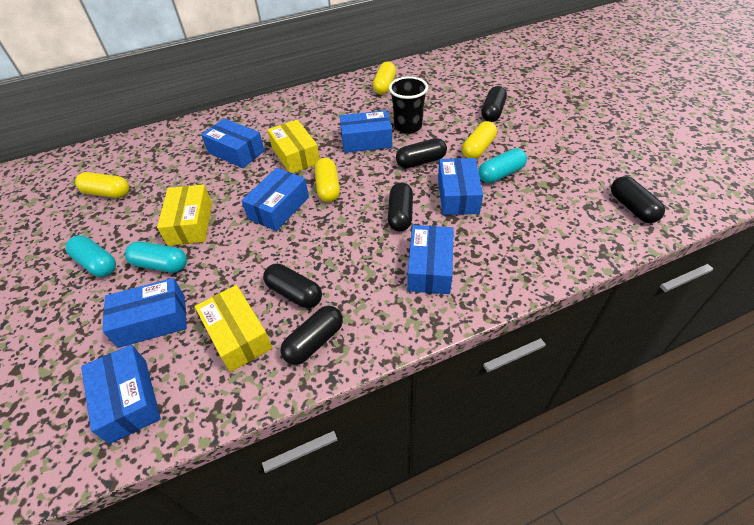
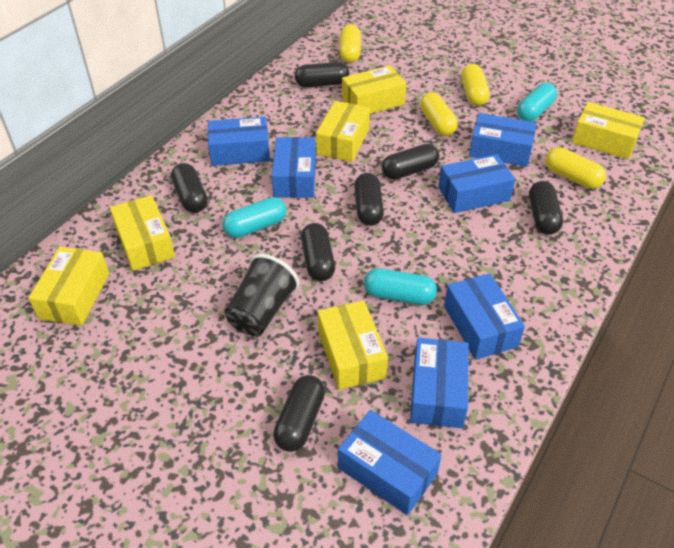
black capsule: [263,264,322,308] [280,306,343,365] [388,182,413,231] [396,138,447,168] [481,86,507,122] [611,176,665,223] = 6 -> [171,163,208,213] [273,375,325,452] [295,62,349,87] [301,223,335,281] [354,173,384,226] [382,144,439,180] [529,181,563,235] = 7
yellow box: [157,184,212,246] [195,285,272,372] [268,120,320,173] = 3 -> [28,247,109,326] [110,195,175,271] [316,101,370,162] [318,300,388,390] [342,65,407,114] [572,102,645,159] = 6

